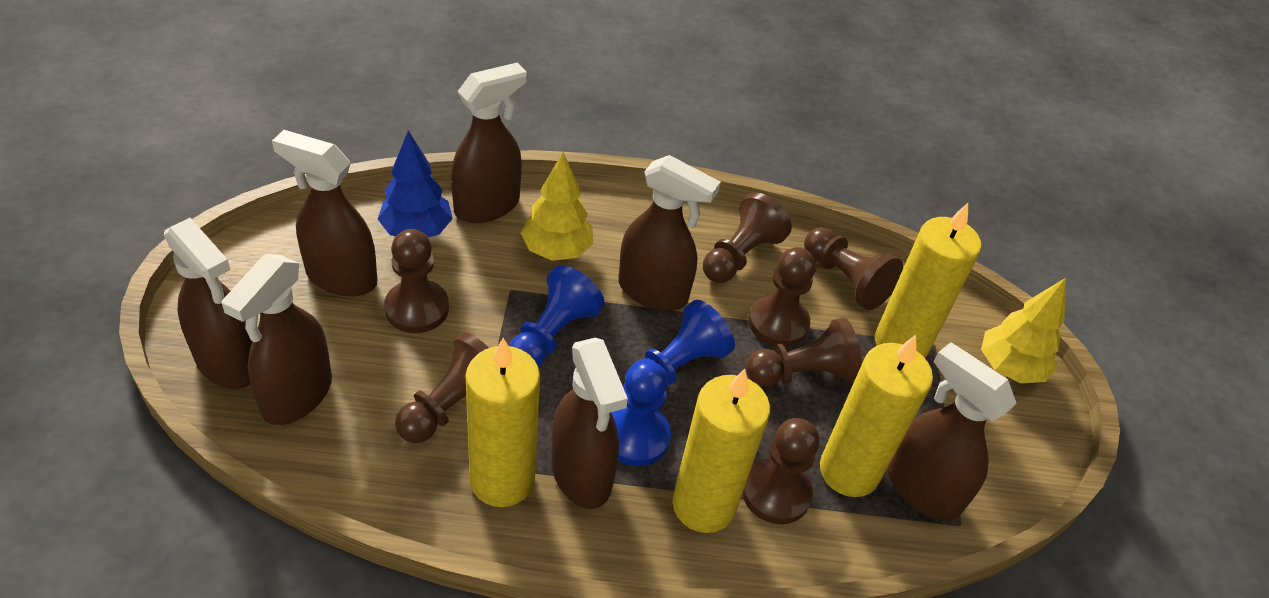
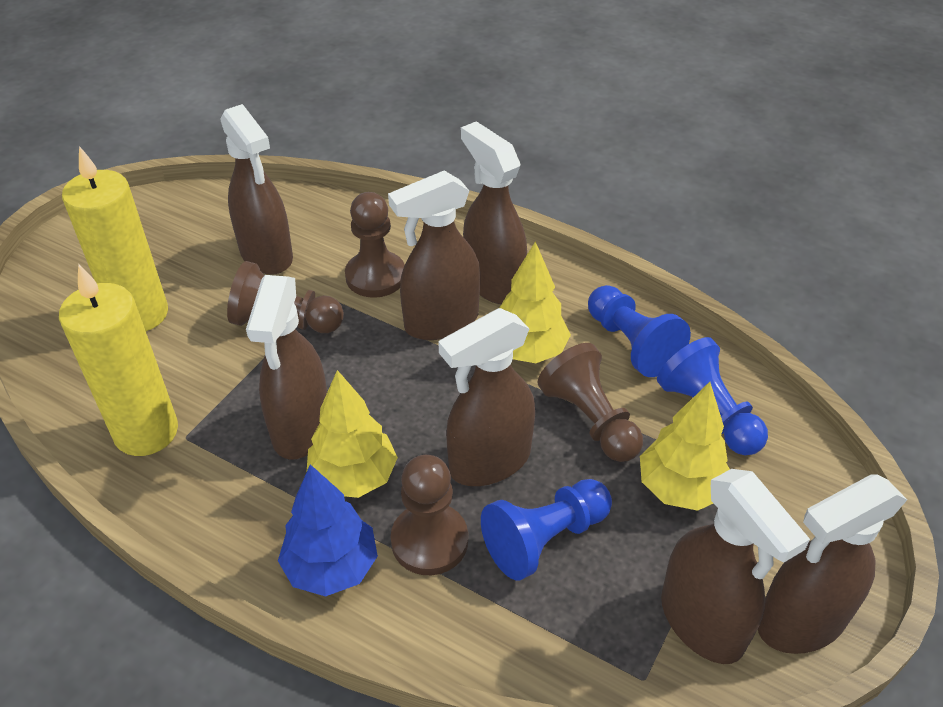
brown pawn: [384,229,449,333] [395,332,489,443] [703,193,792,283] [742,418,820,524] [746,318,862,387] [749,247,816,347] [804,227,903,310] = 7 -> [227,261,344,333] [345,192,405,298] [391,455,468,575] [537,343,643,462] = 4
yellow candle: [466,338,540,507] [673,369,770,533] [820,335,933,497] [875,203,981,358] = 4 -> [59,264,178,456] [62,146,168,331] = 2
yellow tree: [521,152,593,261] [981,278,1066,383] = 2 -> [307,370,398,498] [499,241,571,363] [640,382,730,511] = 3

